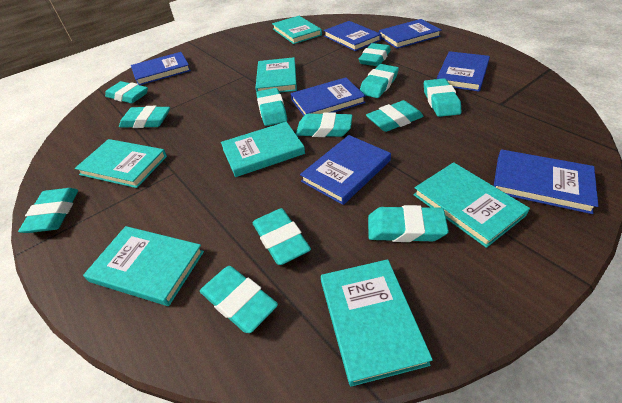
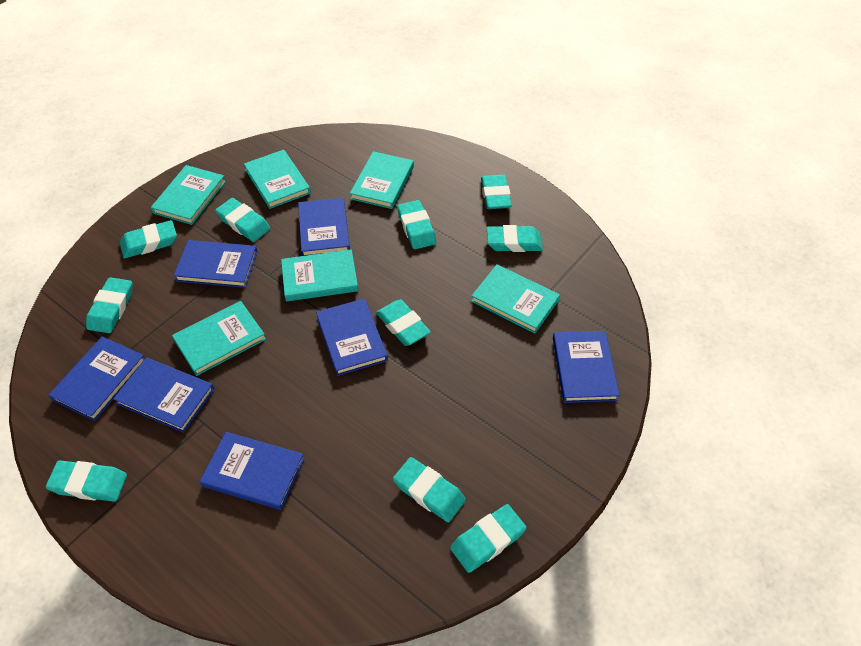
turquoise book: [75,139,167,188] [83,226,204,306] [221,122,305,177] [256,57,297,93] [272,16,322,44] [321,259,433,387] [413,162,530,248] = 7 -> [151,165,226,225] [172,301,266,376] [244,150,311,209] [281,249,358,302] [350,151,414,209] [471,264,560,333] = 6
turquoise eraser: [18,188,78,233] [105,81,148,103] [119,106,170,128] [200,266,278,333] [253,208,311,265] [256,88,287,126] [296,112,352,137] [359,43,391,66] [360,64,399,98] [366,100,424,132] [368,205,449,242] [424,78,461,117] = 12 -> [46,460,127,502] [86,277,132,333] [120,220,177,258] [215,198,270,242] [376,299,431,346] [393,457,466,522] [397,200,436,249] [450,504,527,573] [481,175,512,209] [487,225,543,252] = 10

